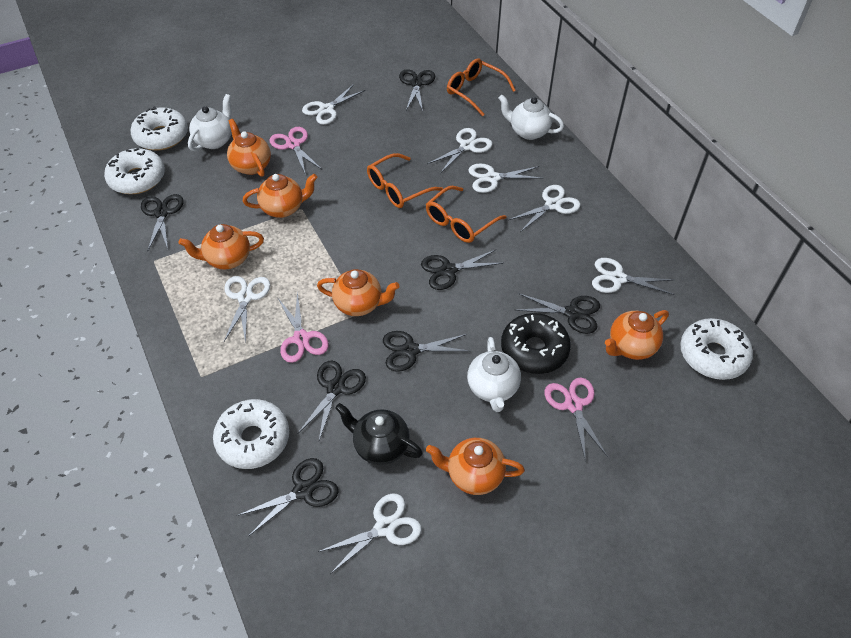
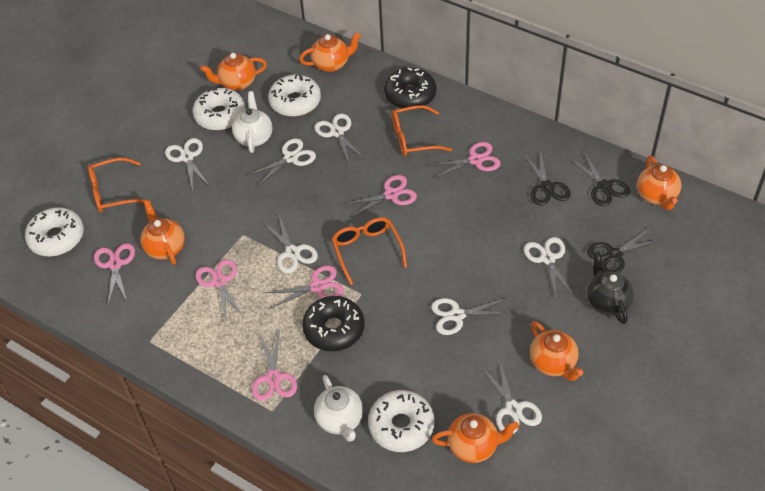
black donut: [501,313,571,374] = 1 -> [302,296,365,351] [384,67,436,108] = 2
black scissors: [141,194,184,250] [237,458,339,536] [298,361,366,441] [383,331,470,372] [399,69,435,111] [421,250,503,290] [516,293,600,334] = 7 -> [523,150,571,206] [569,152,630,206] [587,228,662,273] = 3
pink scissors: [269,127,321,173] [277,292,329,363] [544,378,608,458] = 3 -> [94,243,135,305] [195,259,244,324] [252,333,297,401] [265,265,344,308] [343,175,417,217] [430,142,501,178] = 6
white teapot: [188,94,232,151] [467,337,521,412] [499,95,564,140] = 3 -> [232,91,272,153] [314,375,363,442] = 2

